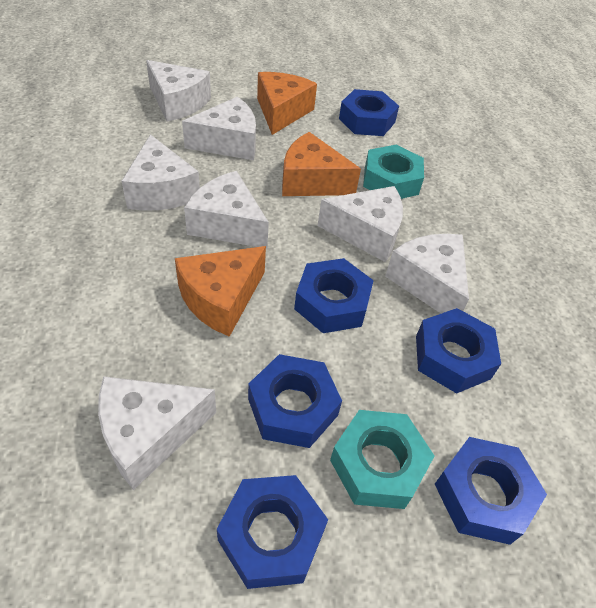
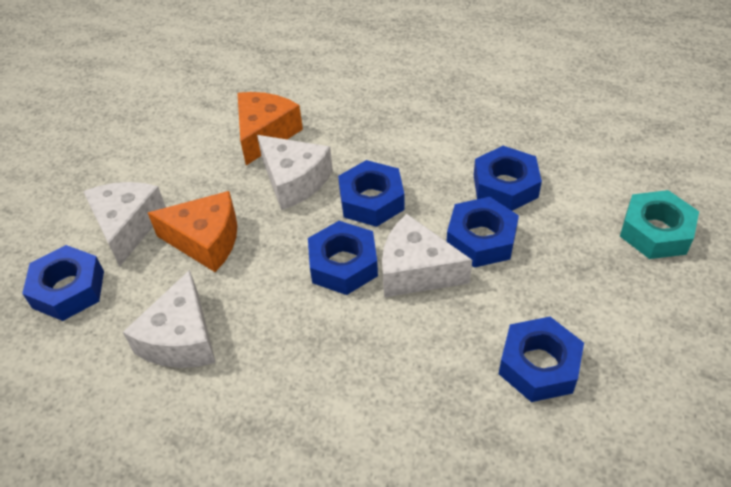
orange cheese: [175,246,266,337] [257,72,317,135] [282,132,361,196] = 3 -> [148,191,237,272] [237,92,303,165] = 2
turquoise nut: [330,410,434,509] [363,145,424,199] = 2 -> [620,190,699,259] = 1
white cheese: [98,376,216,490] [122,134,200,211] [146,60,211,121] [182,96,256,160] [184,171,269,249] [318,186,403,262] [385,234,469,314] = 7 -> [83,182,166,267] [123,270,216,368] [257,135,333,210] [382,214,472,297] = 4

